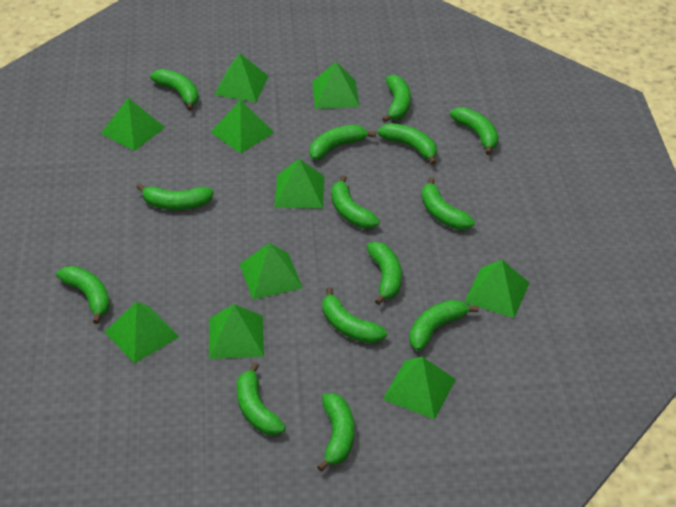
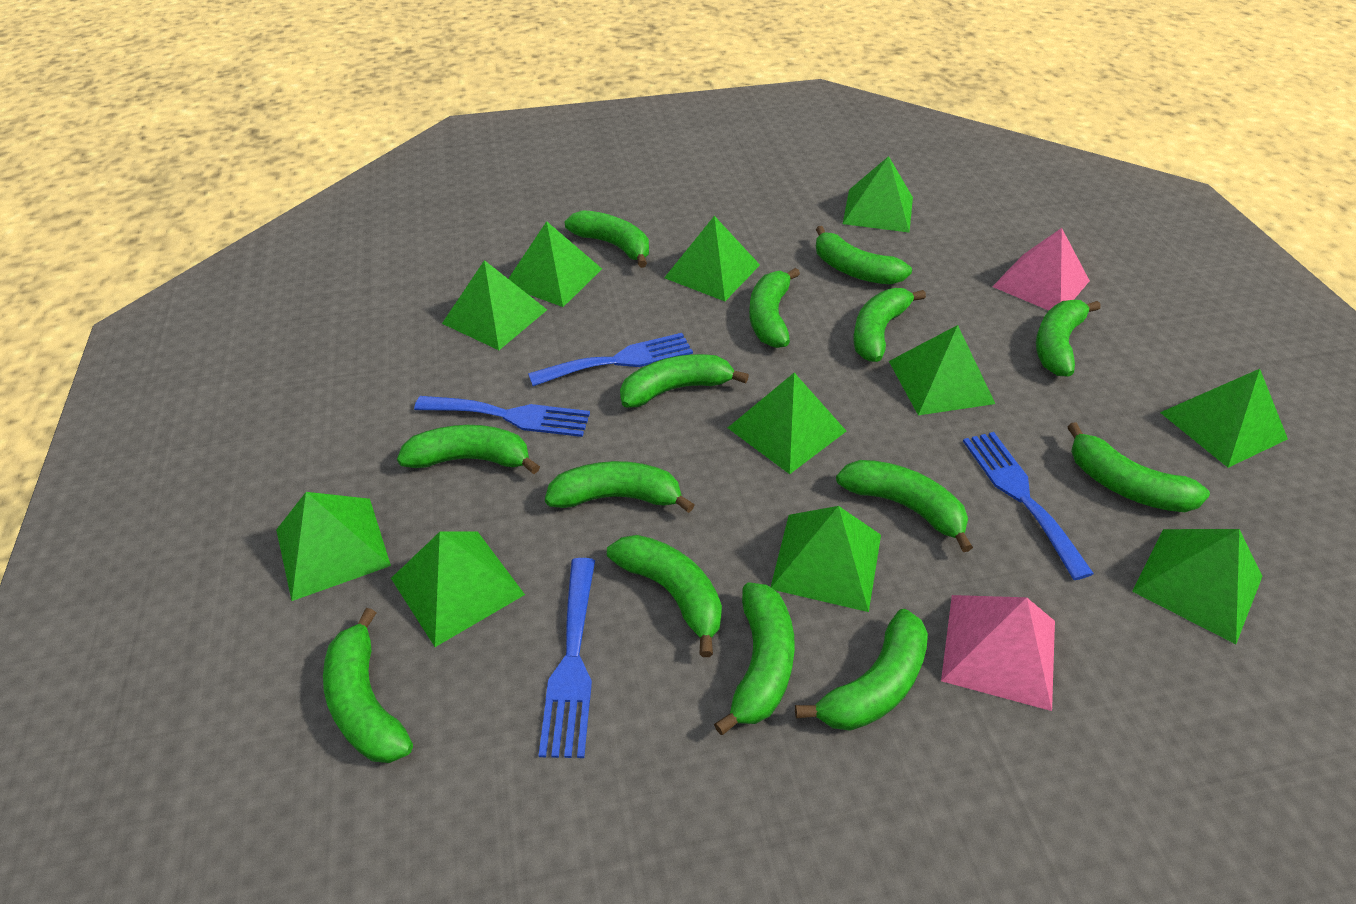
blue fork: none = 0 -> [414,396,590,437] [528,333,693,386] [539,558,595,758] [963,432,1094,580] = 4
green pyramid: [101,98,165,151] [105,301,179,364] [209,304,264,359] [210,100,275,153] [214,53,269,102] [240,243,303,300] [274,159,324,208] [312,62,360,109] [383,357,456,420] [464,260,529,318] = 10 -> [276,492,391,601] [391,532,525,647] [442,260,547,350] [508,221,602,307] [664,216,760,301] [728,373,846,474] [771,506,881,612] [843,156,913,233] [889,325,995,415] [1132,529,1263,644] [1160,369,1288,468] = 11
pink pyramid: none = 0 -> [941,595,1055,711] [992,228,1090,310] = 2

